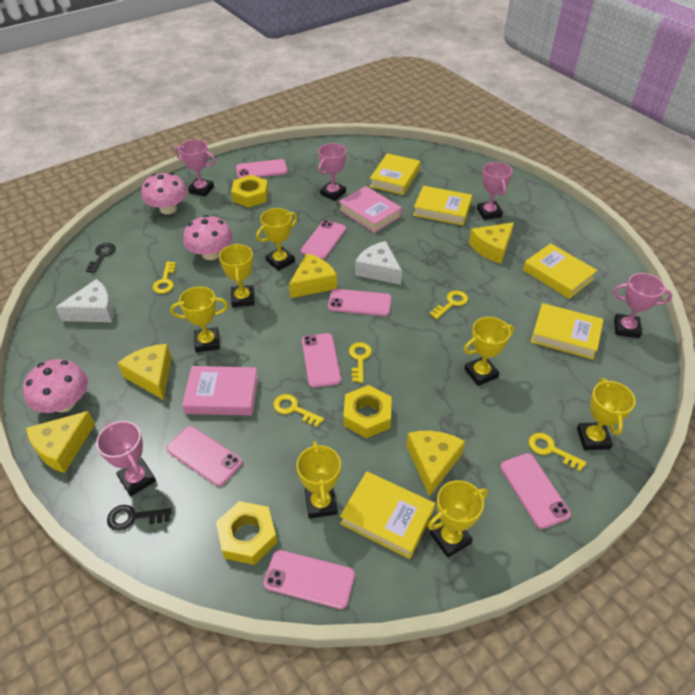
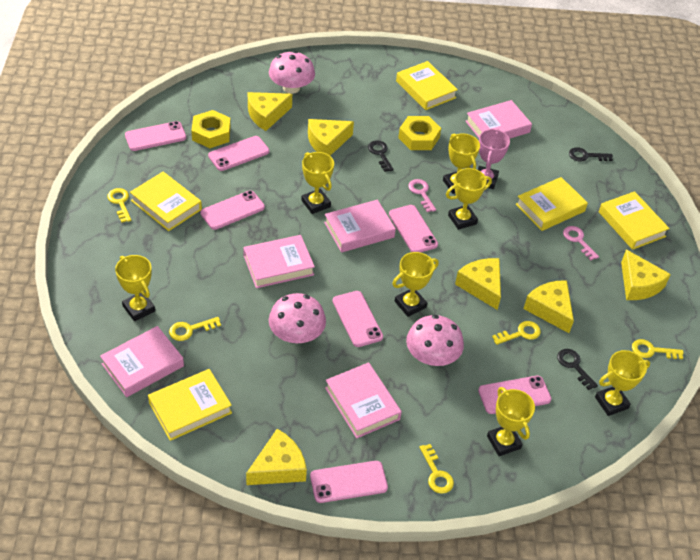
black key: [86,243,115,273] [107,505,172,531] = 2 -> [368,140,394,172] [557,349,598,390] [569,147,613,162] = 3
pink book: [182,366,258,416] [339,186,402,233] = 2 -> [100,326,184,397] [243,235,315,288] [324,200,396,253] [325,362,402,438] [465,100,532,138] = 5
pink key: none = 0 -> [408,179,436,212] [563,226,599,260] = 2
pink trophy: [96,421,156,496] [175,140,216,197] [318,143,347,201] [477,162,512,220] [613,273,673,338] = 5 -> [478,129,510,189] = 1
white cheese: [56,279,114,322] [355,241,402,285] = 2 -> none = 0
yellow cheese: [26,411,95,473] [118,344,172,400] [289,253,337,298] [406,431,465,497] [469,222,514,264] = 5 -> [246,429,307,485] [248,92,292,131] [308,119,354,156] [455,258,501,310] [524,280,574,333] [621,250,671,300] = 6
yellow nut: [216,501,277,565] [231,175,268,208] [343,385,392,438] = 3 -> [191,110,231,148] [398,116,441,150] = 2

